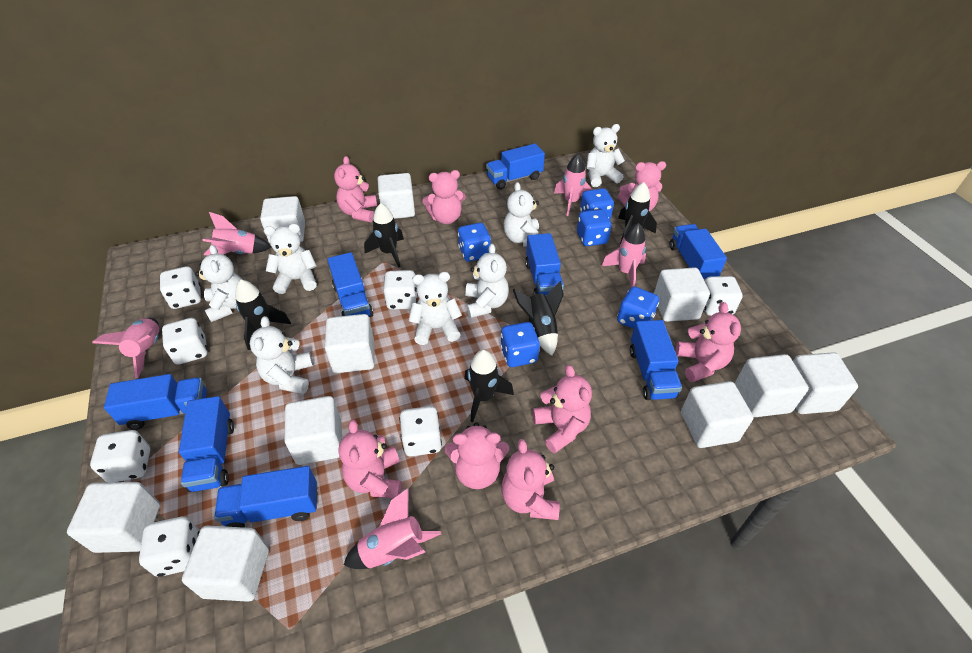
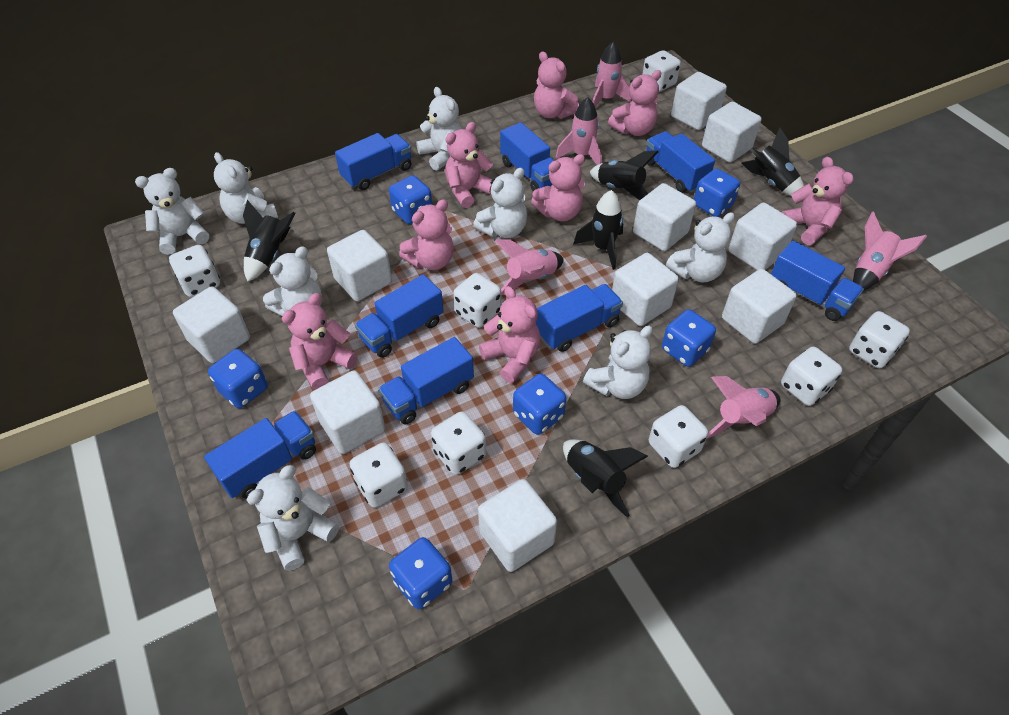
blue dice: [458,223,491,262] [500,322,540,367] [577,209,612,246] [580,188,614,220] [617,286,659,329] = 5 -> [208,349,268,408] [389,175,432,224] [389,537,452,609] [513,373,566,435] [662,309,716,367] [694,169,740,217] = 6
white dice: [90,430,150,482] [139,517,200,577] [160,266,201,309] [162,318,207,365] [383,270,417,310] [399,406,442,457] [704,276,743,316] = 7 -> [169,245,220,297] [350,442,408,508] [431,411,486,475] [453,273,501,328] [642,50,681,92] [649,405,708,468] [781,347,842,406] [849,311,910,368] = 8
white teddy bear: [195,245,243,322] [250,316,313,394] [264,224,317,294] [409,272,462,345] [465,244,509,318] [504,182,539,247] [587,124,625,187] = 7 -> [135,168,209,255] [214,152,278,224] [247,465,339,571] [263,246,322,316] [416,87,462,171] [473,168,527,238] [583,325,653,399] [666,212,735,282] = 8

